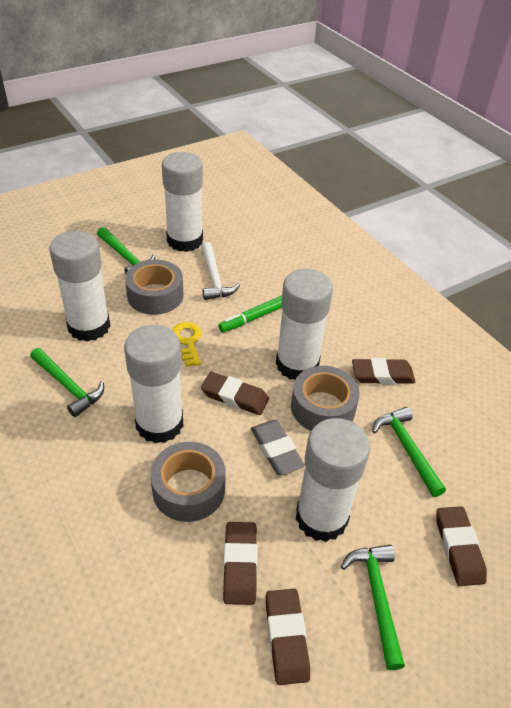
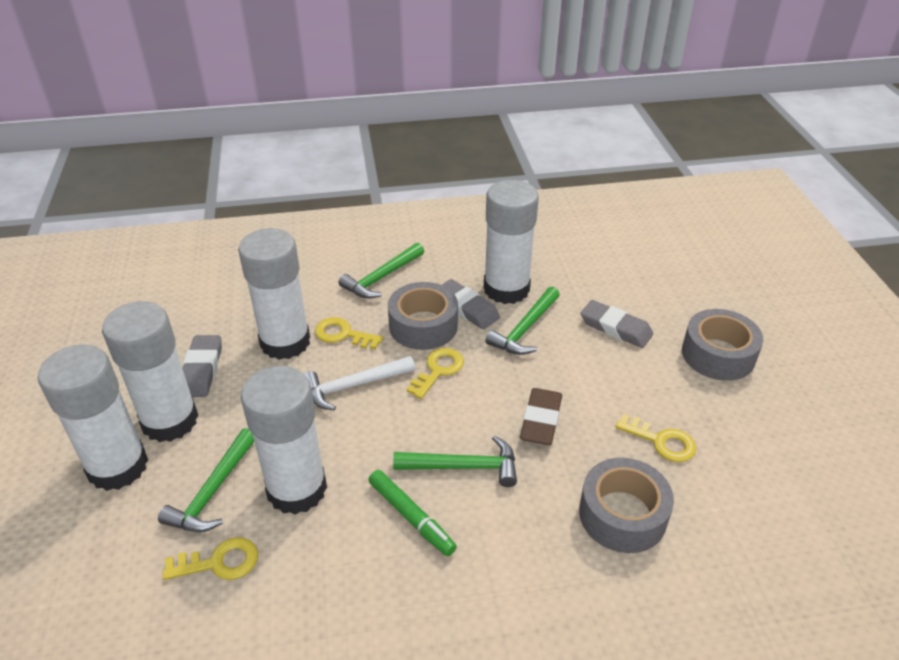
brown eraser: [201,372,269,415] [223,522,258,605] [266,589,310,685] [352,358,416,384] [437,506,487,586] = 5 -> [520,388,562,445] = 1
grey eraser: [251,420,305,475] = 1 -> [183,335,222,397] [442,279,500,329] [581,300,653,348] = 3
yellow key: [172,322,202,367] = 1 -> [163,537,258,580] [315,317,383,350] [407,348,464,399] [615,414,696,462] = 4

